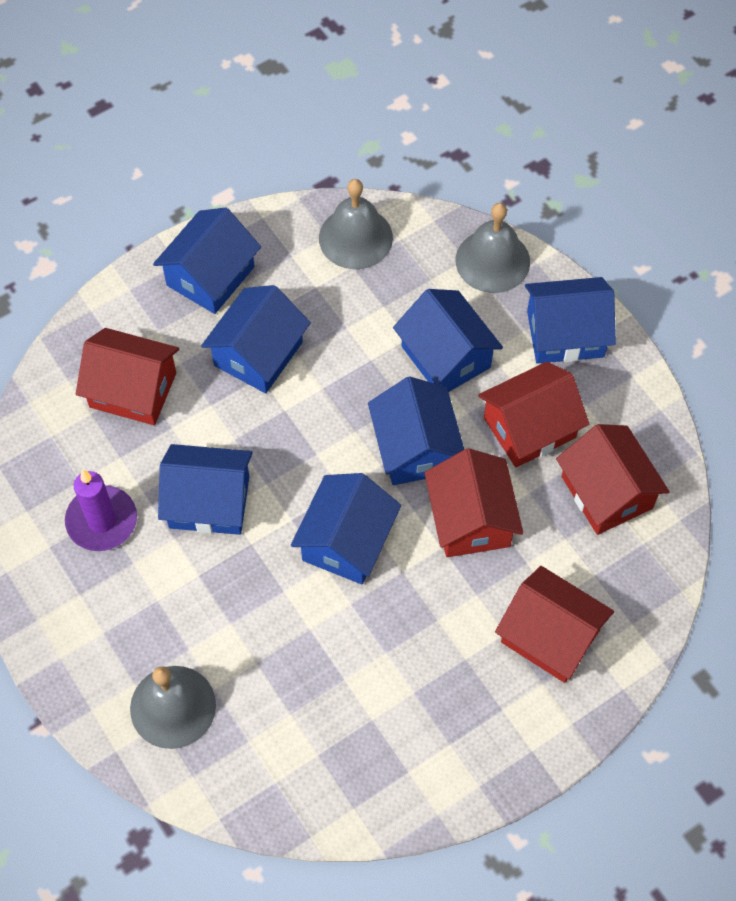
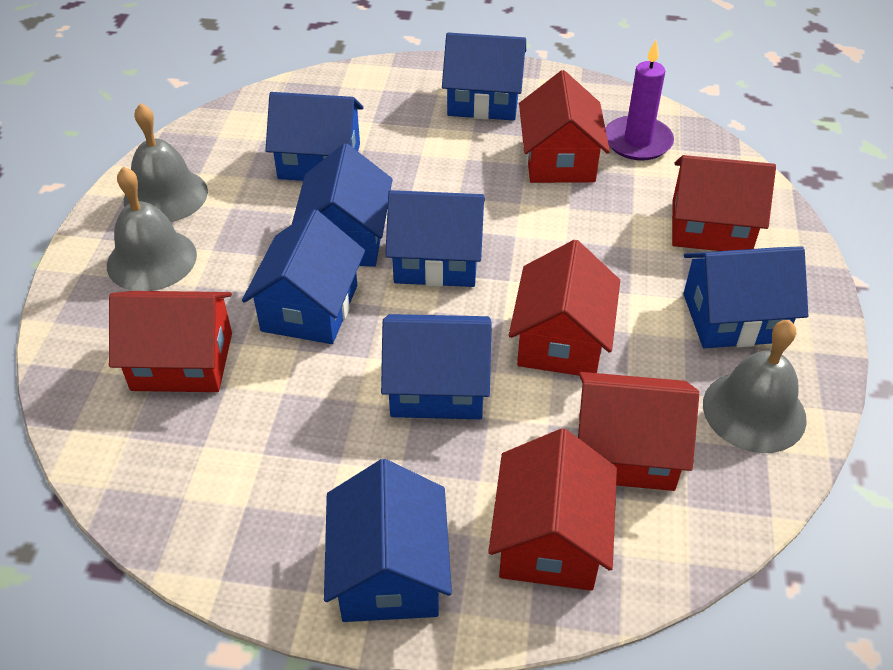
blue house: [153,208,261,314] [158,444,253,535] [201,285,311,393] [291,473,401,584] [368,377,464,485] [393,289,503,392] [525,277,616,364] = 7 -> [242,210,365,344] [265,92,364,181] [292,143,393,267] [324,459,452,622] [381,314,492,419] [385,190,485,287] [442,33,526,121] [684,246,808,348] = 8
red house: [76,328,179,425] [424,448,524,557] [478,361,589,467] [495,566,614,683] [556,424,670,535] = 5 -> [109,291,232,392] [488,428,617,591] [509,240,620,376] [519,70,610,183] [578,372,699,491] [672,155,776,251] = 6

